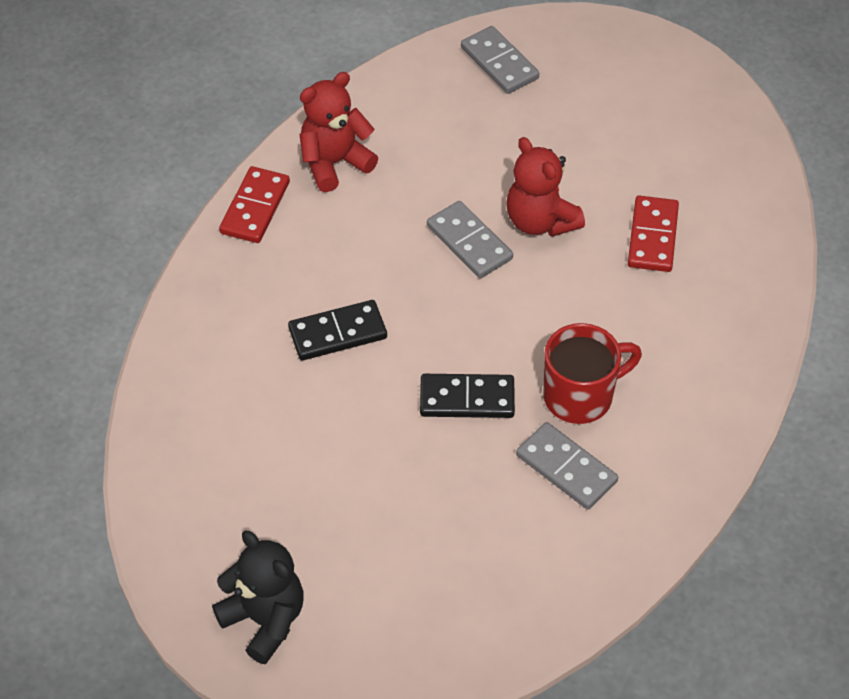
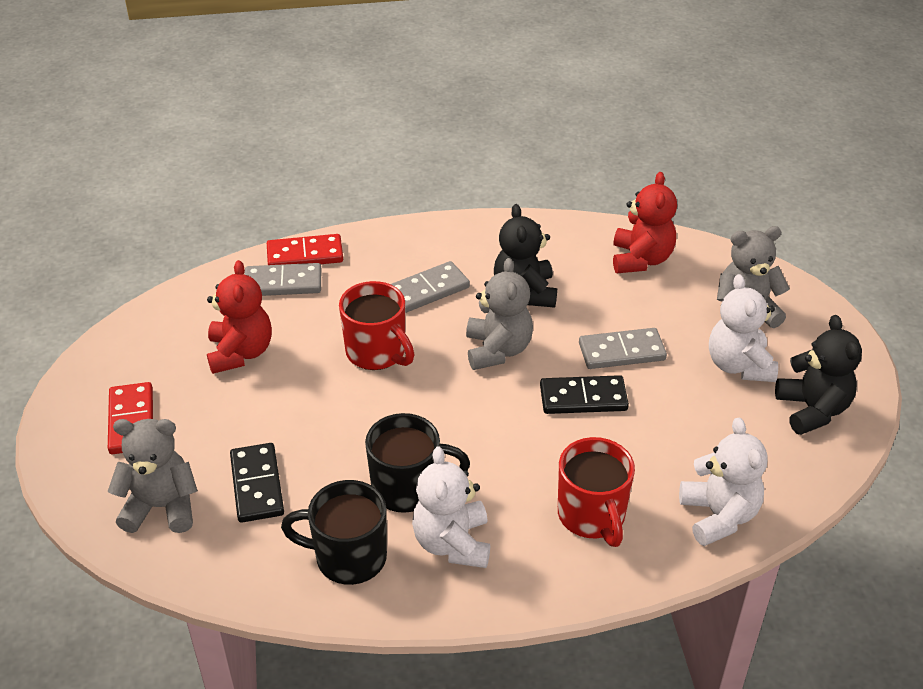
black mug: none = 0 -> [281,480,387,585] [365,413,470,513] = 2
black teddy bear: [212,531,304,664] = 1 -> [494,204,557,308] [775,315,862,435] = 2
grey teddy bear: none = 0 -> [107,419,198,533] [466,258,533,370] [717,226,790,328] = 3
red mug: [543,323,642,424] = 1 -> [339,281,415,370] [558,437,635,547] = 2
white teddy bear: none = 0 -> [412,446,490,568] [679,418,768,546] [709,274,778,382] = 3

